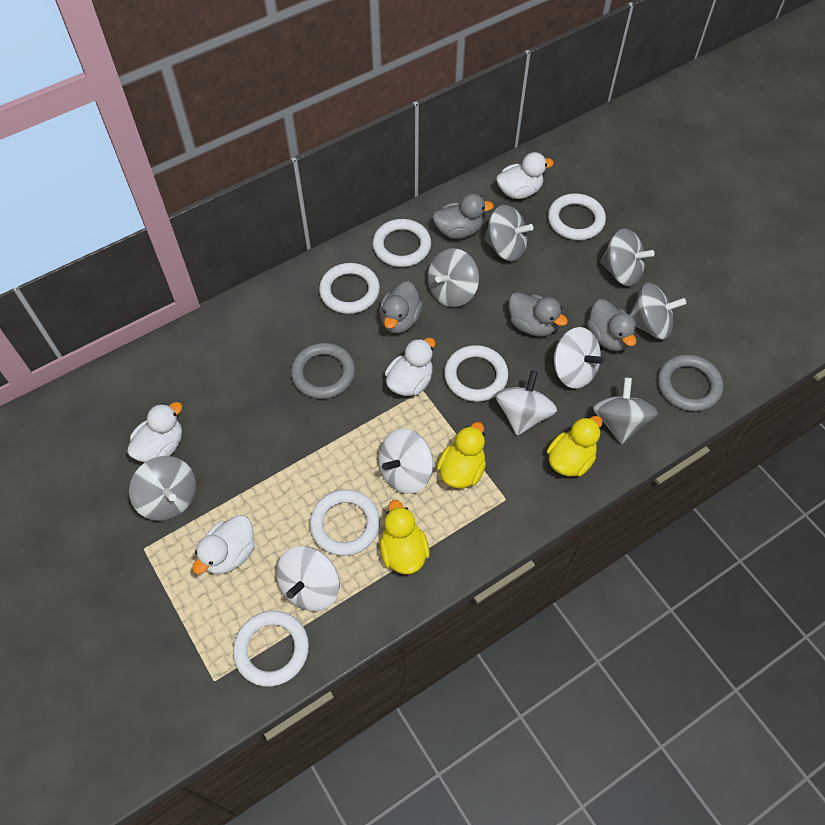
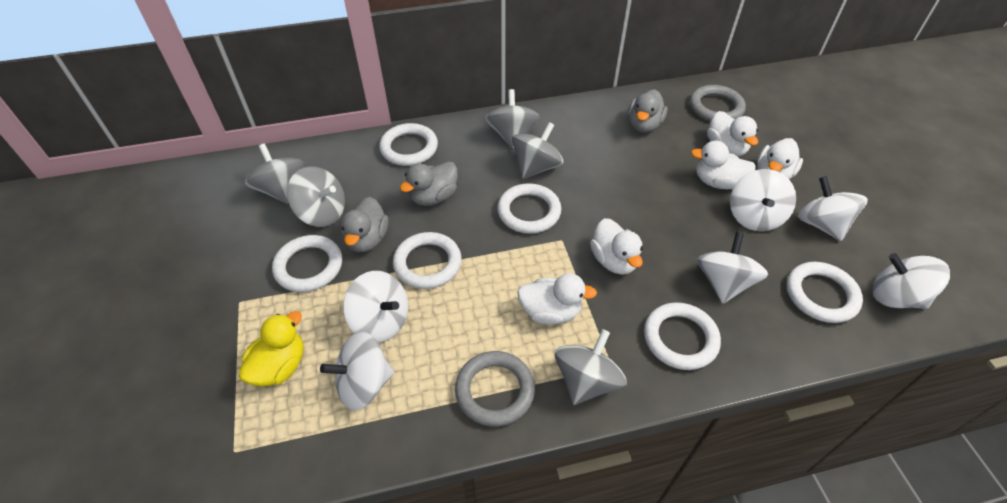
grey duck: [379,281,423,333] [432,193,494,239] [509,292,568,337] [587,299,637,351] = 4 -> [341,197,388,252] [400,161,458,206] [628,89,667,133] = 3
grey spinning top: [129,456,196,521] [428,248,479,307] [484,205,533,261] [593,377,658,444] [600,228,655,286] [629,283,686,340] = 6 -> [245,144,304,204] [287,166,345,227] [485,89,540,149] [512,122,563,179] [555,329,627,405] = 5
white duck: [127,402,182,462] [192,515,255,574] [385,338,435,396] [496,152,554,199] = 4 -> [517,273,597,325] [590,218,643,275] [691,141,756,189] [707,111,758,156] [757,138,803,179] = 5
white spinning top: [277,546,339,611] [379,429,433,494] [495,370,557,436] [553,327,604,389] = 4 -> [320,332,394,411] [343,271,408,343] [697,232,768,304] [730,169,796,231] [798,176,868,241] [872,253,950,309] = 6
yellow duck: [380,500,429,574] [437,422,486,488] [547,416,602,477] = 3 -> [239,311,304,387] = 1

